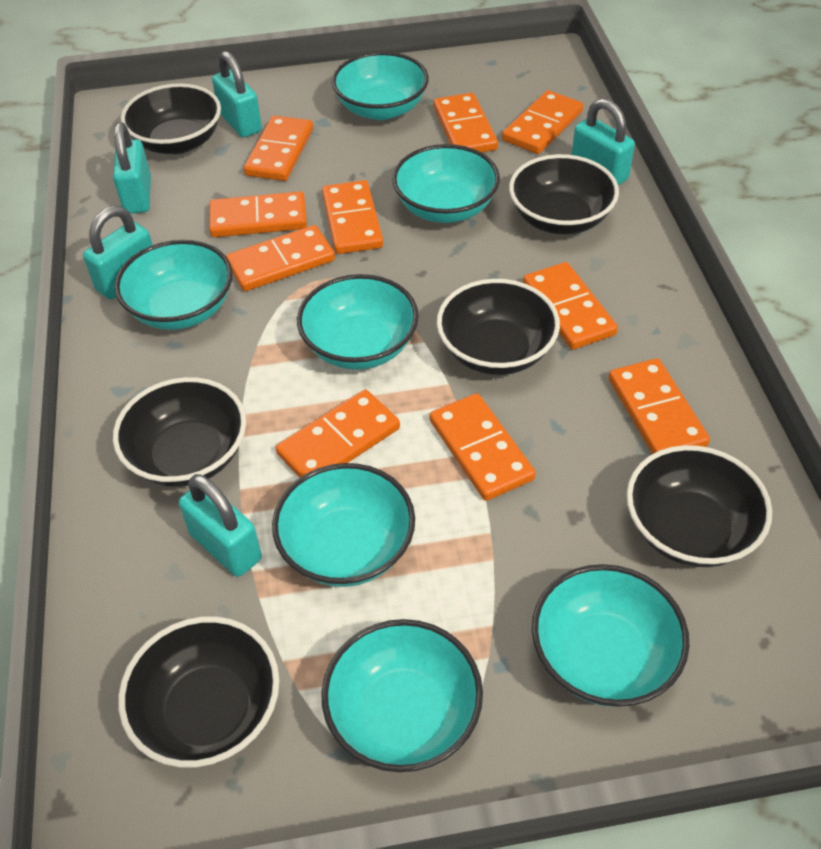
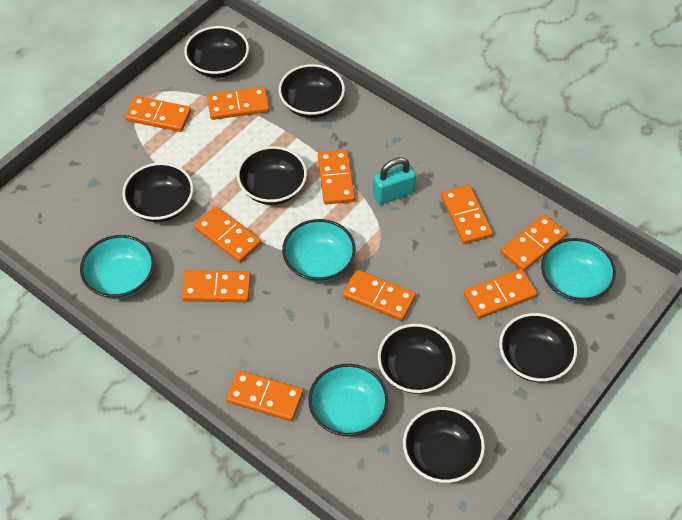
black bowl: [113,377,246,487] [118,616,279,768] [121,83,221,154] [437,279,560,375] [509,154,619,234] [627,445,772,567] = 6 -> [122,162,194,222] [184,26,249,78] [237,146,307,205] [279,64,345,118] [378,324,456,394] [403,407,485,483] [499,313,577,382] = 7
turquoise bowl: [115,240,233,330] [272,463,415,587] [297,274,419,370] [321,619,483,772] [332,52,429,120] [392,144,500,223] [532,564,690,707] = 7 -> [80,235,155,299] [282,219,356,282] [308,364,388,437] [541,238,616,303] = 4
turquoise padlock: [83,206,153,300] [113,122,151,214] [179,474,262,577] [212,51,262,137] [572,98,635,185] = 5 -> [373,157,416,204] = 1

